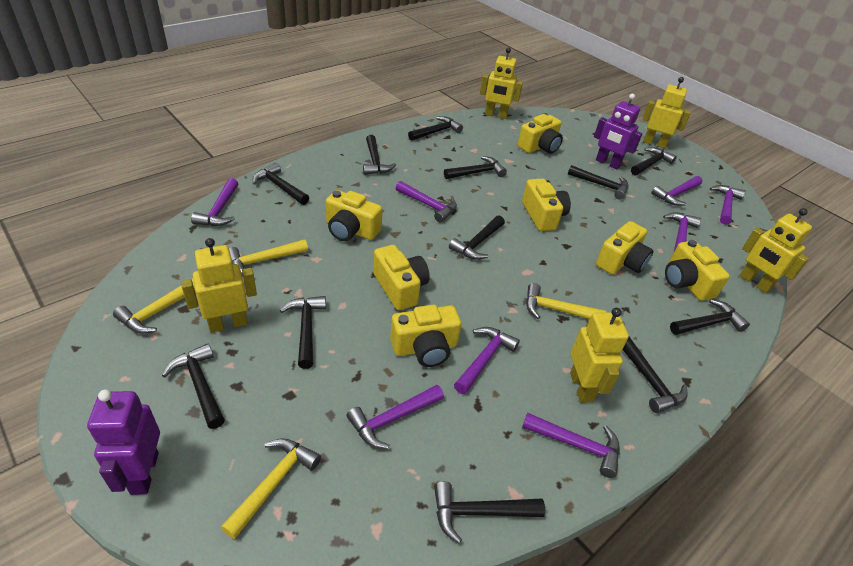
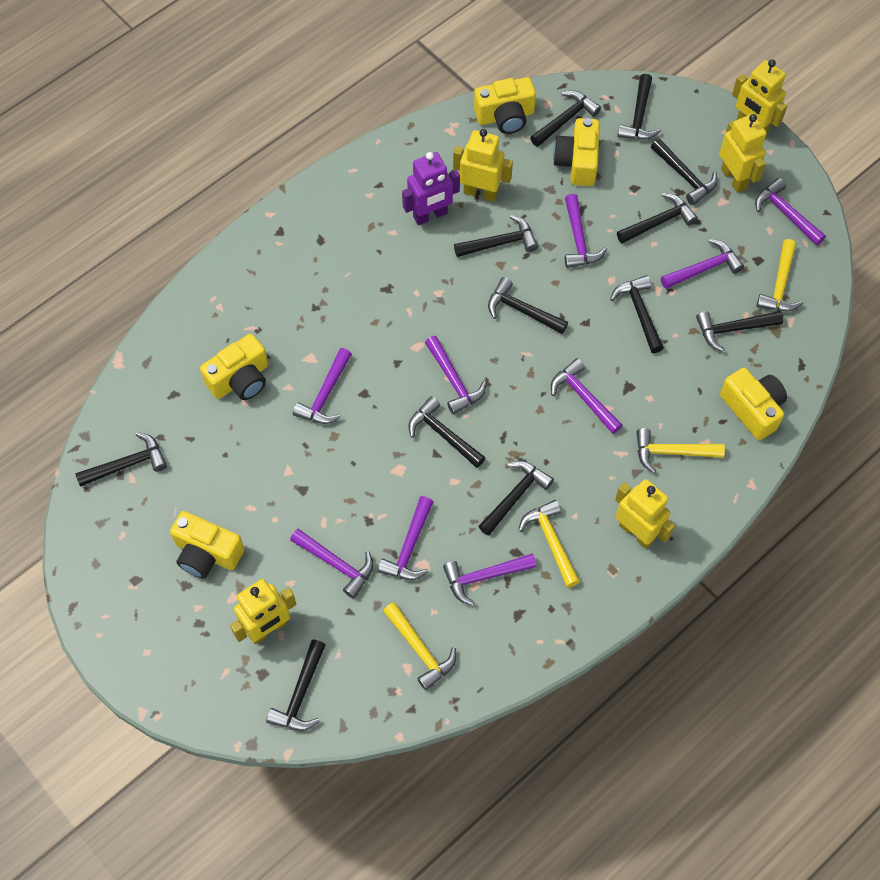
purple hammer: [191,178,239,226] [346,385,444,449] [396,181,457,222] [454,327,520,394] [522,412,620,478] [651,176,702,206] [663,212,701,251] [710,185,746,224] = 8 -> [290,529,374,599] [293,348,352,424] [378,496,433,580] [425,336,487,415] [443,553,537,606] [551,358,622,434] [565,194,607,268] [661,239,744,289] [755,178,826,245] = 9
purple robot: [87,389,160,495] [594,94,642,169] = 2 -> [402,152,460,225] = 1
yellow camera: [326,190,383,241] [373,245,430,311] [390,305,461,367] [518,114,563,154] [522,178,571,231] [596,221,653,275] [665,240,730,301] = 7 -> [170,511,244,579] [200,334,268,400] [474,77,536,134] [553,118,600,186] [720,368,787,440] = 5

